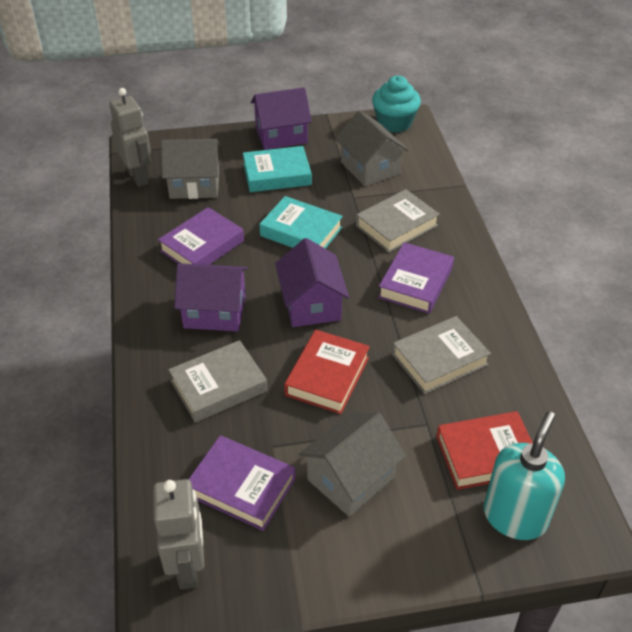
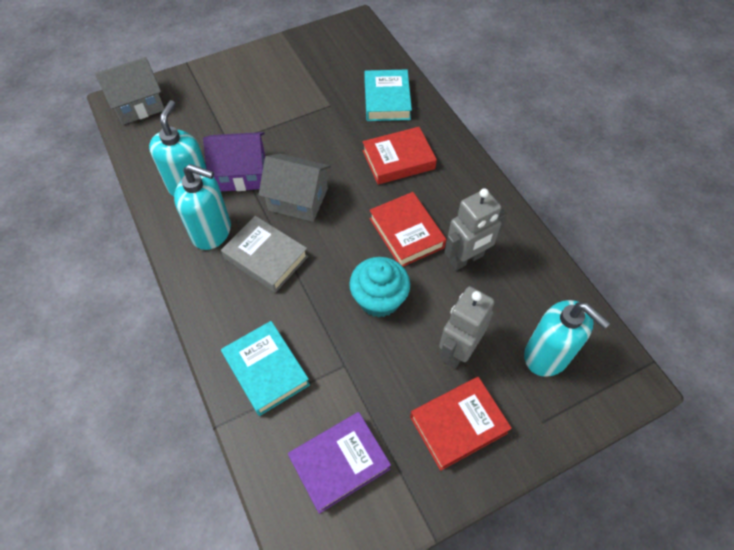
grey book: [168,340,267,423] [356,189,440,252] [392,316,491,394] = 3 -> [221,216,308,293] = 1
grey house: [161,139,220,199] [299,412,406,517] [335,110,409,186] = 3 -> [95,57,165,125] [258,154,331,222] = 2
purple book: [158,207,244,265] [189,435,296,531] [378,242,454,314] = 3 -> [288,412,391,514] = 1
purple house: [174,263,248,331] [251,87,312,150] [275,238,349,327] = 3 -> [203,132,266,191] = 1
red book: [284,330,370,414] [436,411,533,490] = 2 -> [362,127,437,185] [369,192,446,267] [410,377,512,471] = 3
turquoise soap dispenser: [484,411,565,540] = 1 -> [149,100,206,197] [174,164,231,250] [524,300,610,377] = 3

